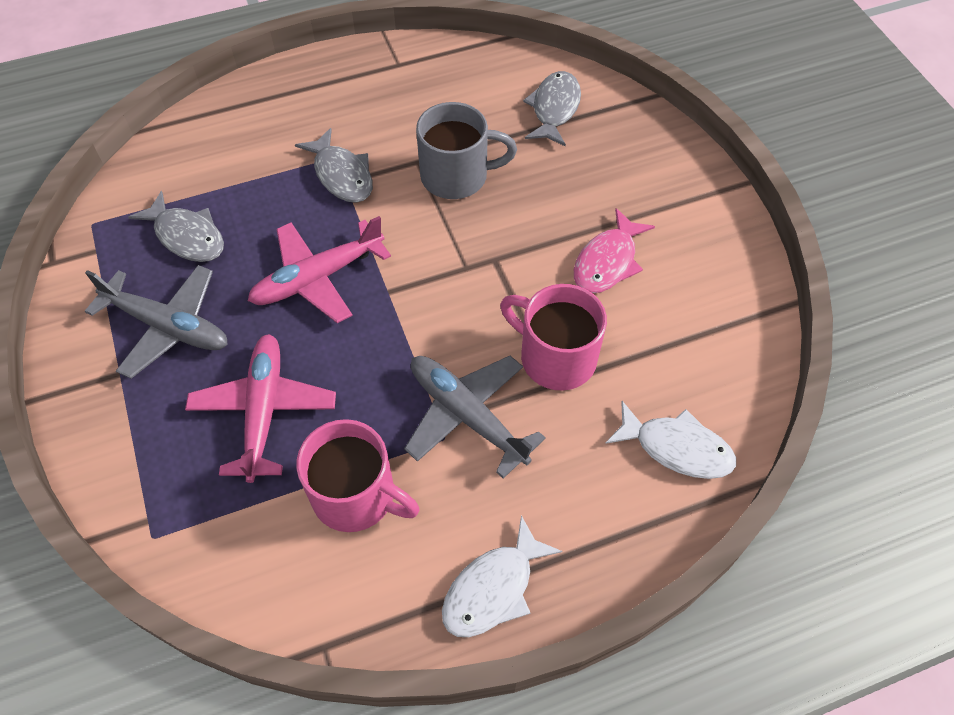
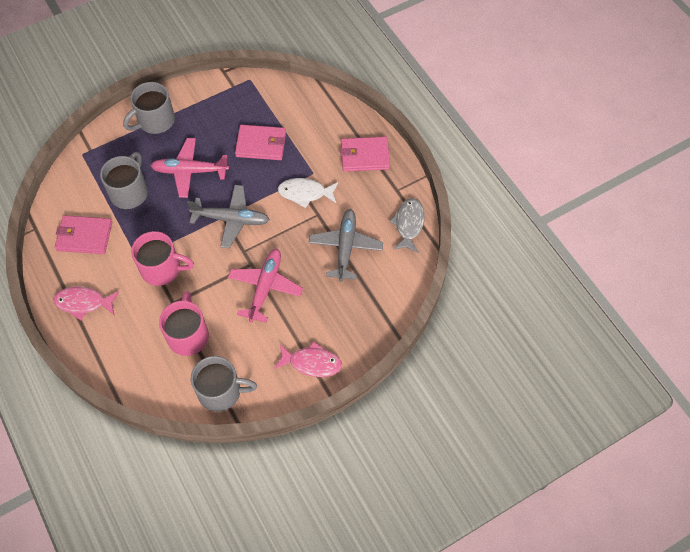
grey fish: [128,191,224,262] [295,128,373,203] [523,71,581,146] = 3 -> [390,198,425,253] = 1
grey mug: [416,102,517,199] = 1 -> [100,152,148,209] [123,82,175,134] [191,356,257,412] = 3
pink fish: [574,208,655,293] = 1 -> [53,287,119,320] [274,341,342,377] = 2
pink wallet: none = 0 -> [55,215,112,254] [235,125,286,160] [340,137,390,172] = 3
white fish: [442,515,562,637] [605,401,736,479] = 2 -> [278,178,338,208] = 1

